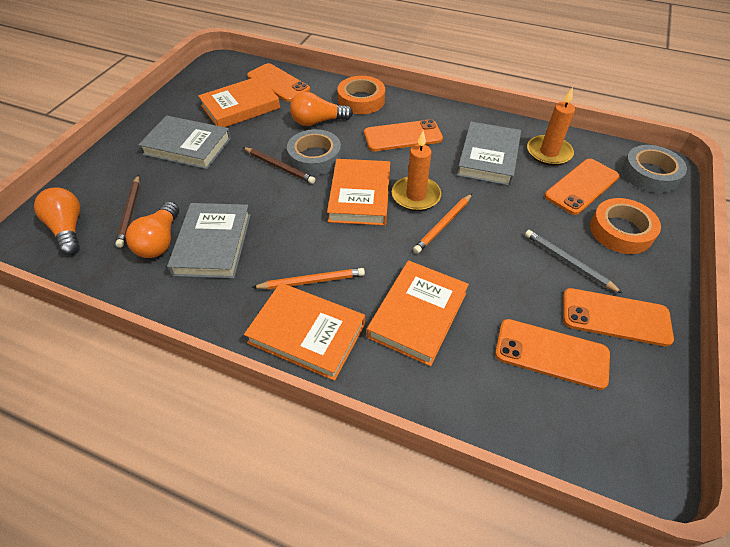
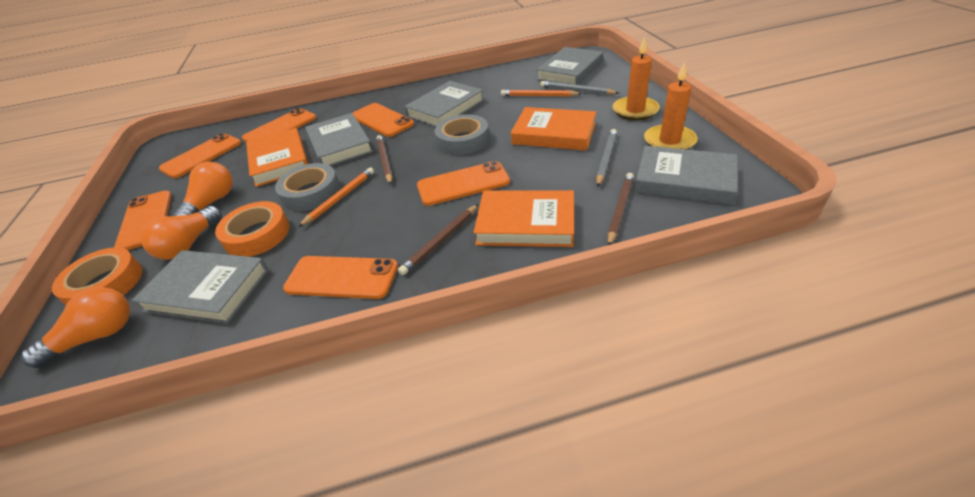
brown pencil: [115,175,140,248] [243,147,315,184] = 2 -> [376,135,393,185] [398,204,478,275] [608,173,634,245] = 3
grey book: [139,115,231,169] [167,203,251,279] [457,122,521,186] = 3 -> [132,250,269,324] [305,113,373,166] [404,81,484,127] [537,47,603,85] [635,146,738,205] = 5
grey pencil: [525,230,623,294] = 1 -> [540,81,619,95] [596,129,617,187] = 2
orange book: [198,76,280,127] [244,283,365,381] [327,159,390,226] [367,260,469,366] = 4 -> [246,128,308,187] [473,190,574,247] [511,107,597,151] = 3
orange phone: [247,63,310,102] [364,119,443,151] [495,319,610,390] [544,159,619,215] [563,288,674,347] = 5 -> [114,191,172,250] [159,133,241,178] [242,108,316,142] [283,256,398,299] [353,103,414,137] [417,161,510,206] = 6

